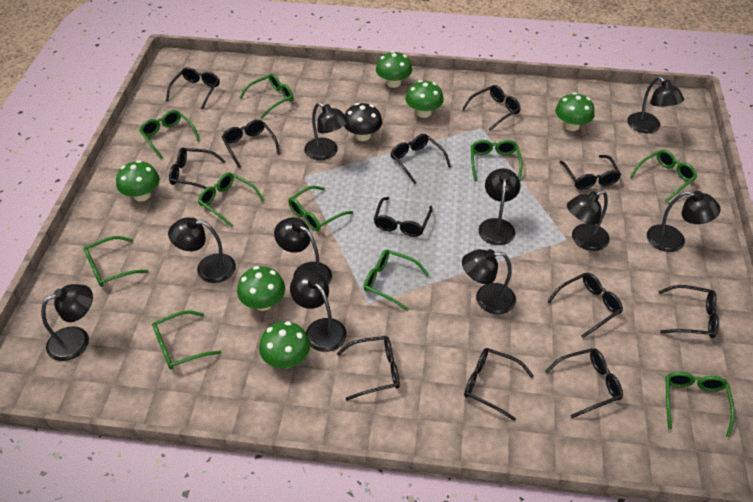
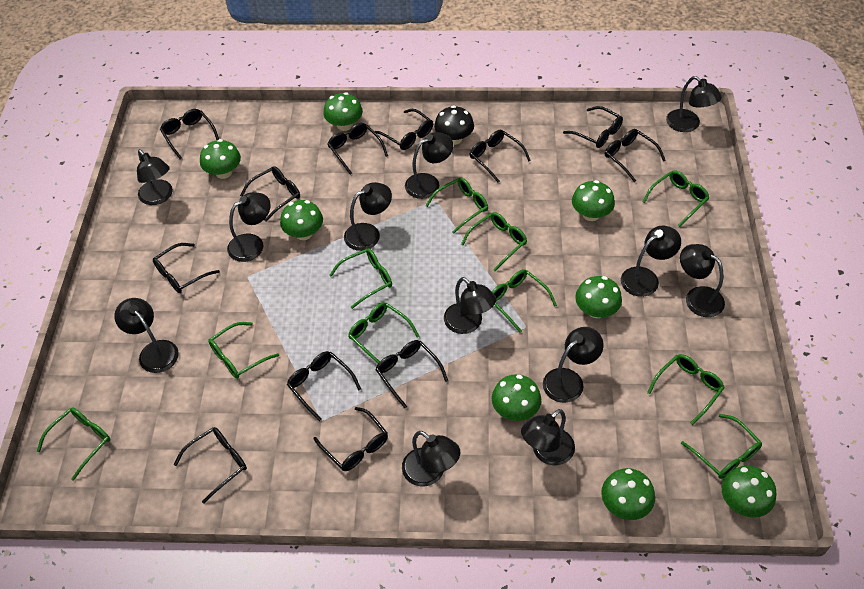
black lamp: [41,284,93,361] [168,218,236,283] [274,217,332,284] [290,271,347,352] [304,102,348,160] [462,249,516,314] [478,168,521,245] [567,190,610,251] [627,77,684,133] [647,191,721,252] = 10 -> [114,298,179,373] [137,149,173,205] [227,192,271,262] [344,182,392,251] [402,431,460,486] [405,132,453,199] [444,277,496,334] [521,409,575,466] [543,327,604,403] [621,226,681,297] [666,76,722,132] [680,244,725,317] = 12
green mushroom: [116,160,159,202] [237,266,285,311] [259,321,310,368] [376,51,412,88] [405,80,444,118] [555,93,595,131] = 6 -> [200,139,241,179] [280,200,323,240] [323,92,363,131] [492,374,541,421] [572,180,615,221] [575,276,622,318] [601,468,655,520] [722,466,777,518] = 8

